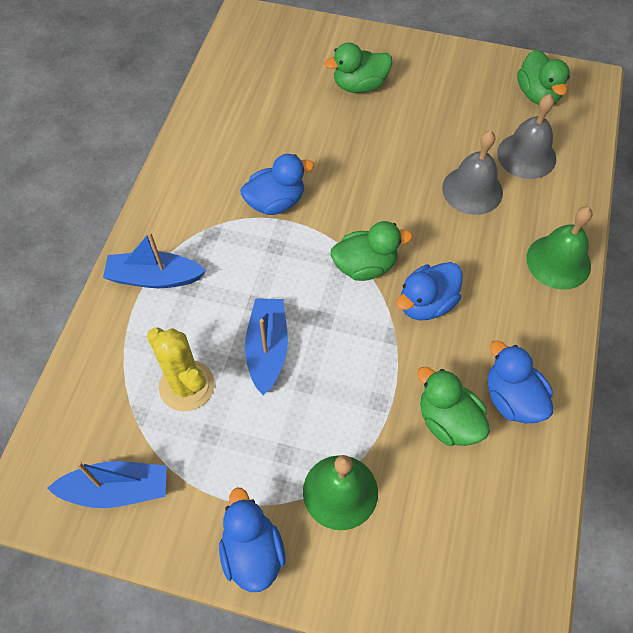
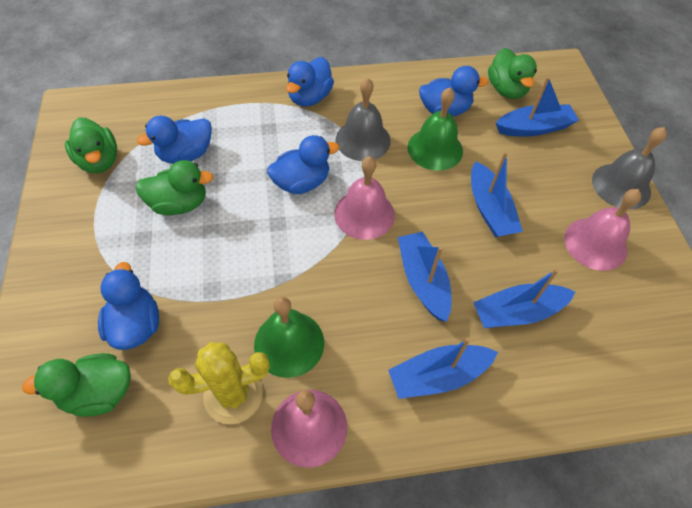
blue boat: [47,461,167,508] [103,232,206,288] [245,298,288,395] = 3 -> [388,337,498,399] [398,232,451,322] [471,152,523,237] [473,268,575,328] [495,76,579,137] = 5
blue duck: [219,487,285,592] [240,154,314,215] [396,262,462,320] [488,340,553,423] = 4 -> [98,262,159,350] [137,116,212,164] [267,135,339,194] [286,57,334,107] [419,66,488,117] = 5
pink bell: none = 0 -> [271,390,347,468] [334,156,395,240] [564,189,641,271] = 3

